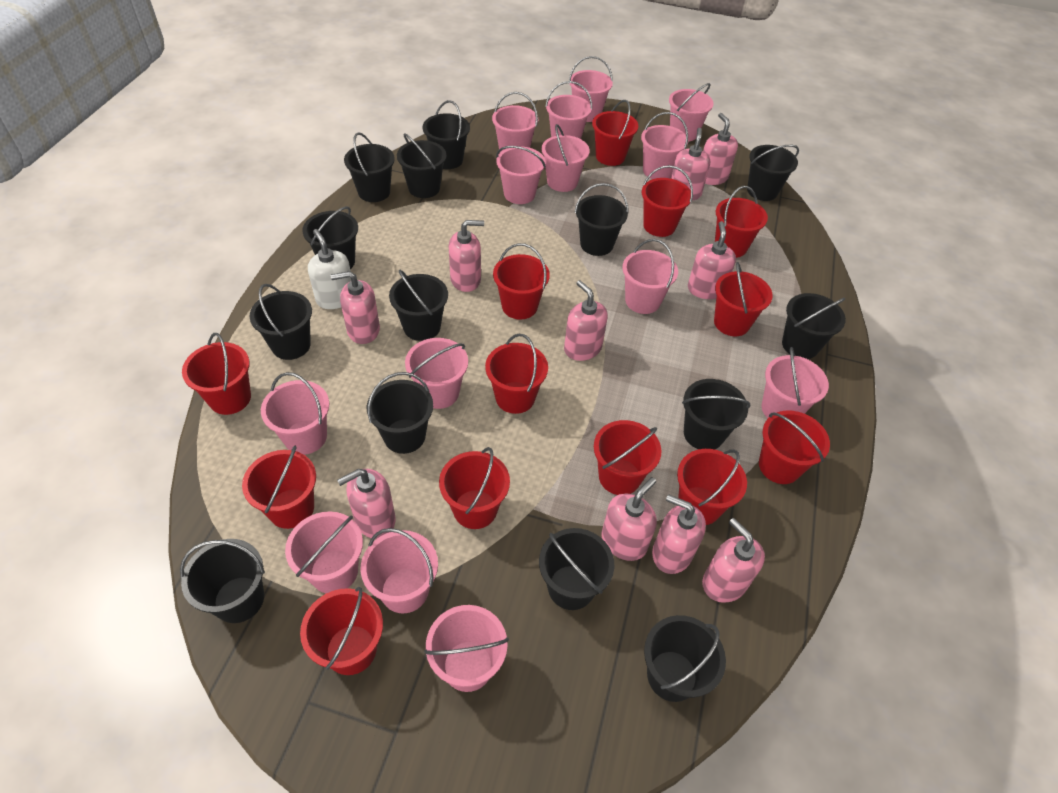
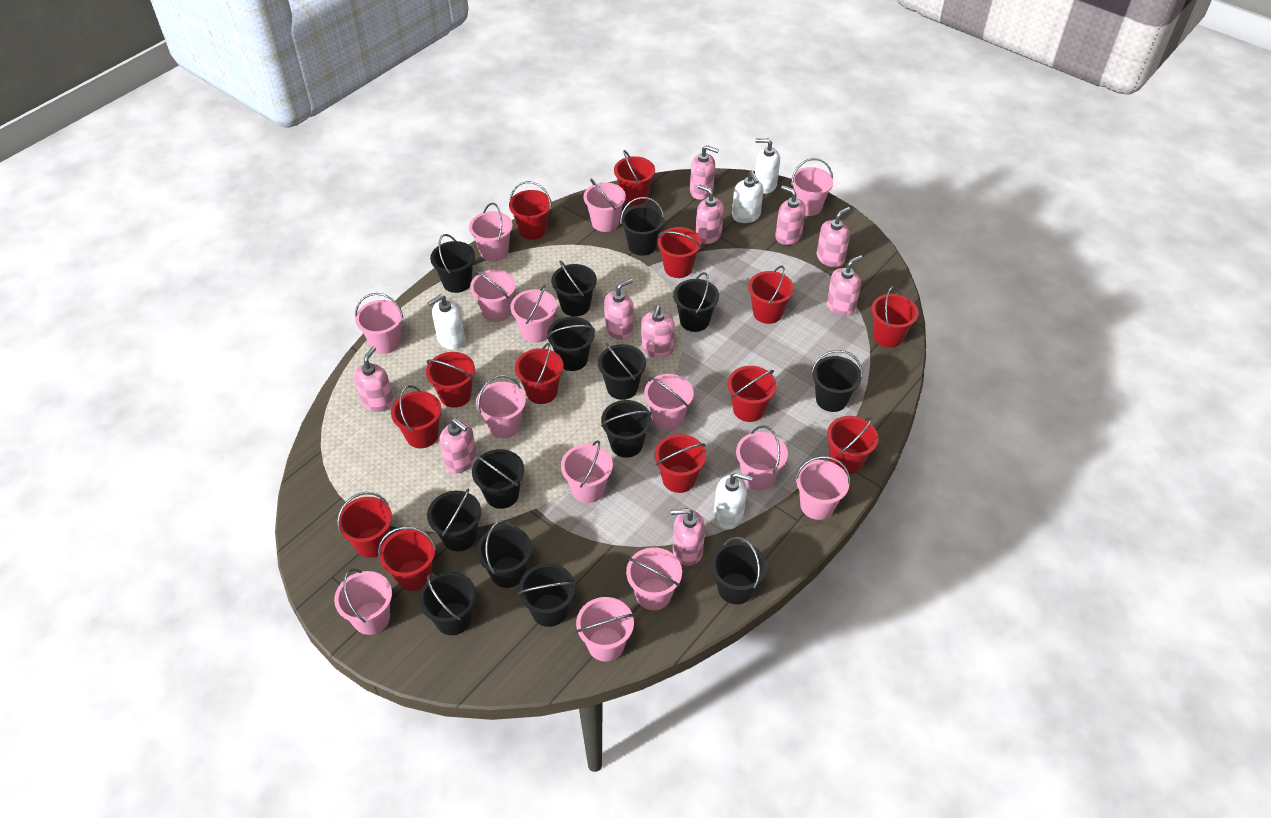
white soap dispenser: [308,229,351,309] = 1 -> [428,295,465,350] [714,472,753,530] [732,171,763,223] [755,139,780,194] = 4

